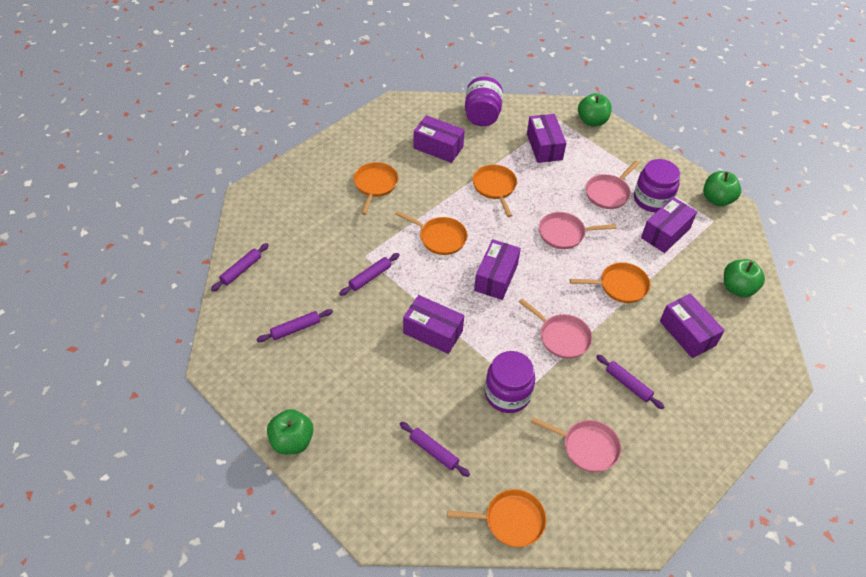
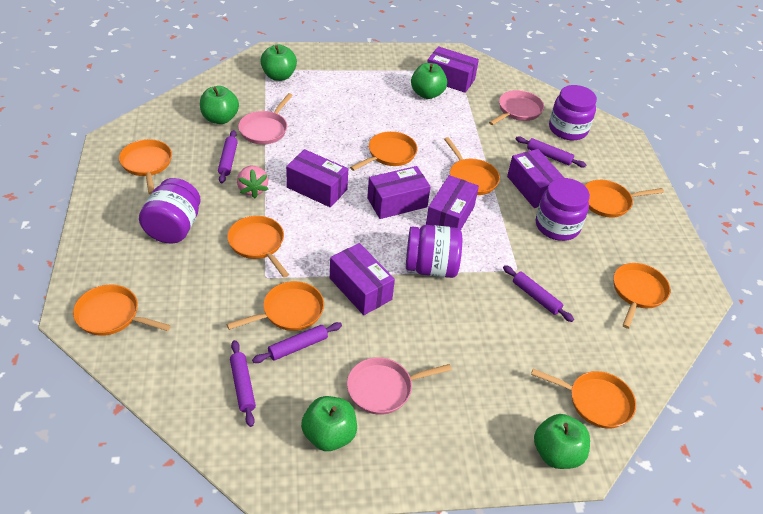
green apple: [267,409,314,454] [578,93,612,126] [703,171,741,206] [724,259,765,297] = 4 -> [200,86,239,124] [260,45,297,81] [301,396,357,451] [411,63,447,99] [534,414,590,469] = 5
orange pan: [353,162,398,215] [395,211,467,255] [447,489,547,547] [473,164,517,217] [570,262,650,303] = 5 -> [73,285,171,336] [119,139,172,194] [226,281,324,331] [227,216,289,278] [350,131,418,171] [444,137,500,195] [531,369,636,429] [585,180,664,218] [614,263,671,329] = 9
pink pan: [519,299,592,359] [531,417,621,472] [539,212,617,249] [586,161,640,209] = 4 -> [238,93,293,145] [347,357,452,415] [489,90,544,125] = 3
pink strawberry: none = 0 -> [237,166,268,198] = 1
purple jar: [465,76,503,126] [485,351,535,413] [634,159,680,212] = 3 -> [139,178,201,243] [406,225,462,278] [536,178,590,241] [549,85,597,141] = 4

